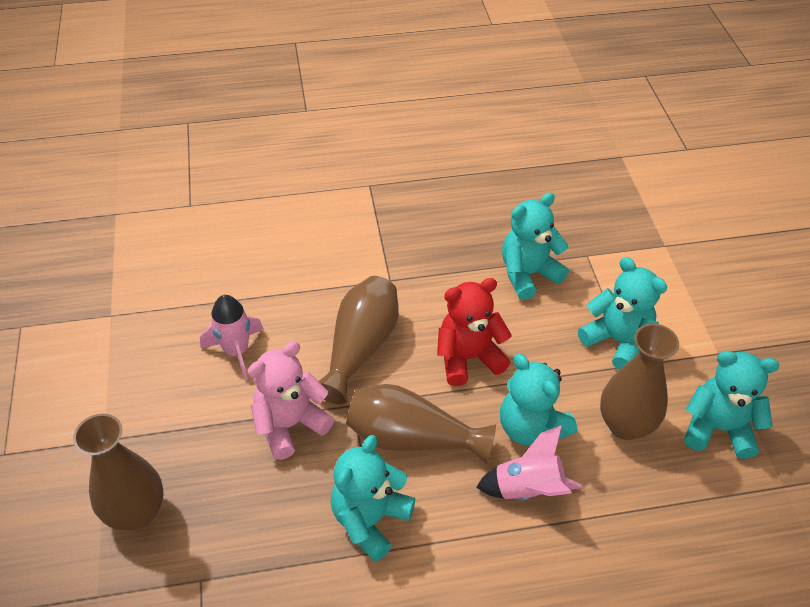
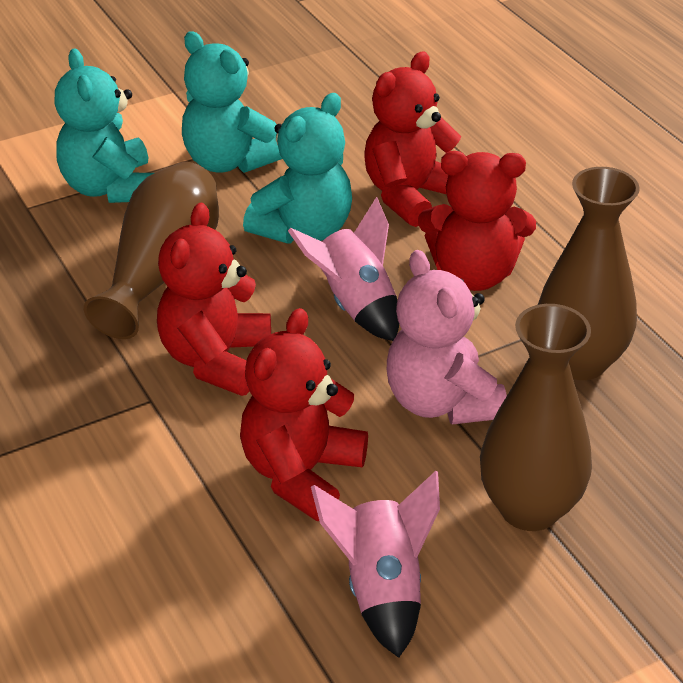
brown vase: [73,414,164,531] [319,276,399,405] [346,384,496,464] [600,324,679,440] = 4 -> [84,162,219,339] [480,304,592,531] [538,167,640,380] = 3
red teddy bear: [437,278,512,386] = 1 -> [157,203,271,396] [240,308,368,521] [364,51,461,227] [418,151,536,291] = 4
turquoise teddy bear: [331,435,415,562] [500,354,578,446] [502,193,569,300] [578,257,667,370] [684,351,779,459] = 5 -> [55,49,154,203] [182,31,282,173] [243,93,352,244] = 3

